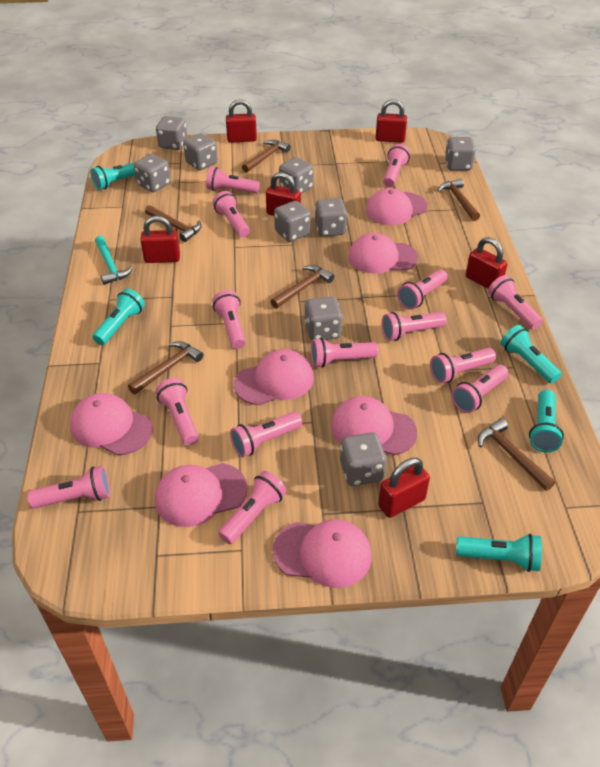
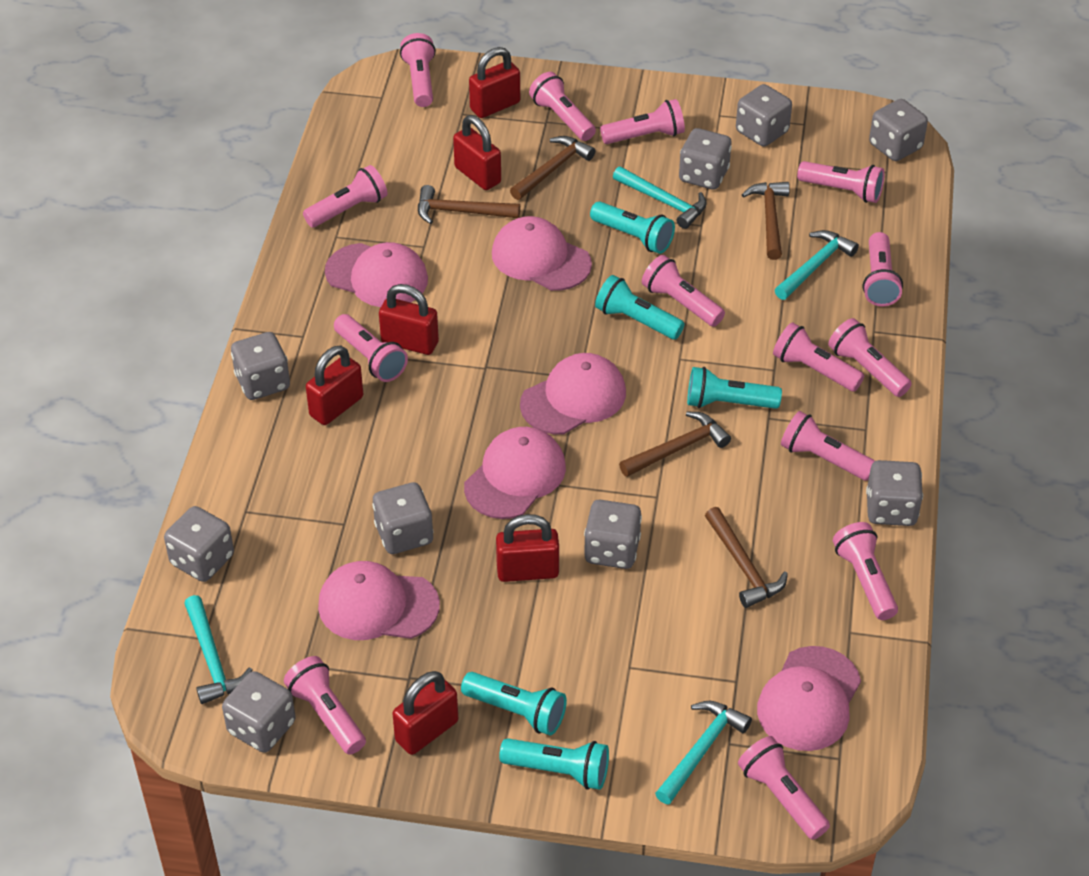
brown hammer: [128,341,203,394] [145,205,202,242] [242,140,290,173] [270,265,334,309] [437,179,480,221] [478,418,555,491] = 6 -> [418,185,520,224] [510,136,595,200] [619,412,731,477] [705,507,788,608] [742,182,790,260] = 5
pink cap: [70,393,153,456] [155,463,247,527] [234,349,314,405] [273,519,372,588] [331,396,417,455] [348,233,418,274] [366,188,428,225] = 7 -> [318,561,440,640] [325,242,428,307] [464,427,566,519] [492,216,592,291] [520,353,626,434] [757,646,861,751] = 6
turquoise hammer: [95,236,133,285] = 1 -> [184,595,252,704] [613,166,707,229] [655,701,752,804] [775,230,859,300] = 4

